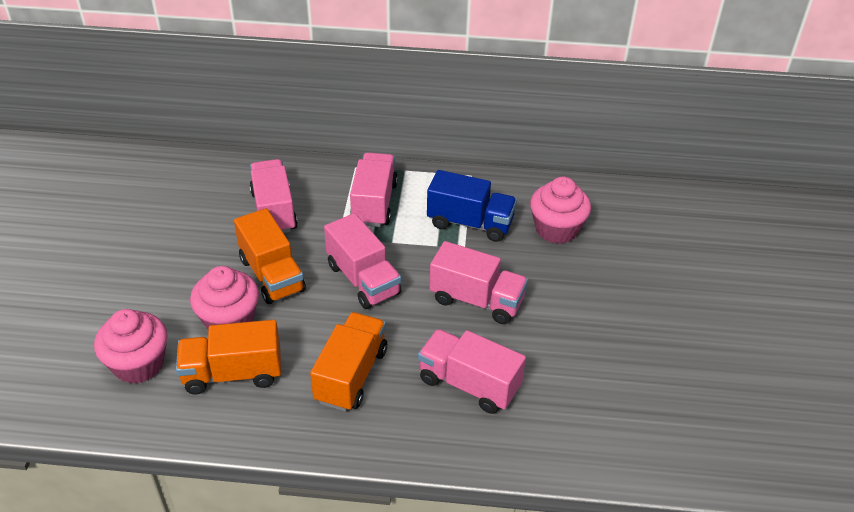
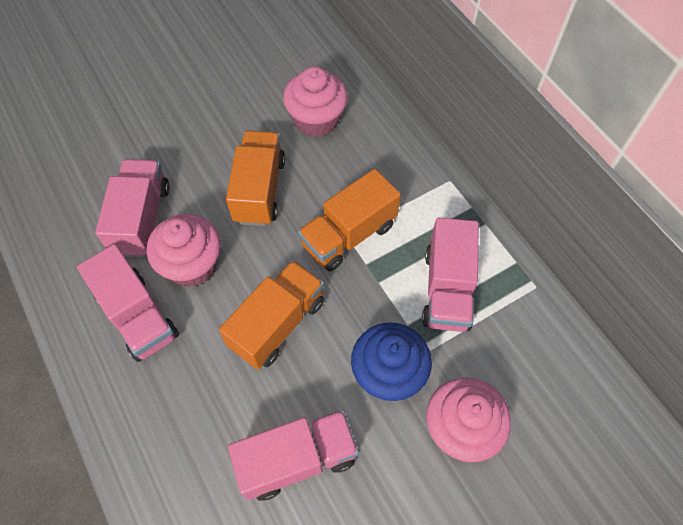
blue cupcake: none = 0 -> [351,323,432,401] = 1
blue truck: [427,170,517,242] = 1 -> none = 0
pink truck: [249,159,298,233] [324,213,402,309] [350,152,398,227] [418,329,526,414] [430,241,528,324] = 5 -> [77,244,179,362] [95,159,170,258] [228,410,359,501] [422,217,479,332] = 4

